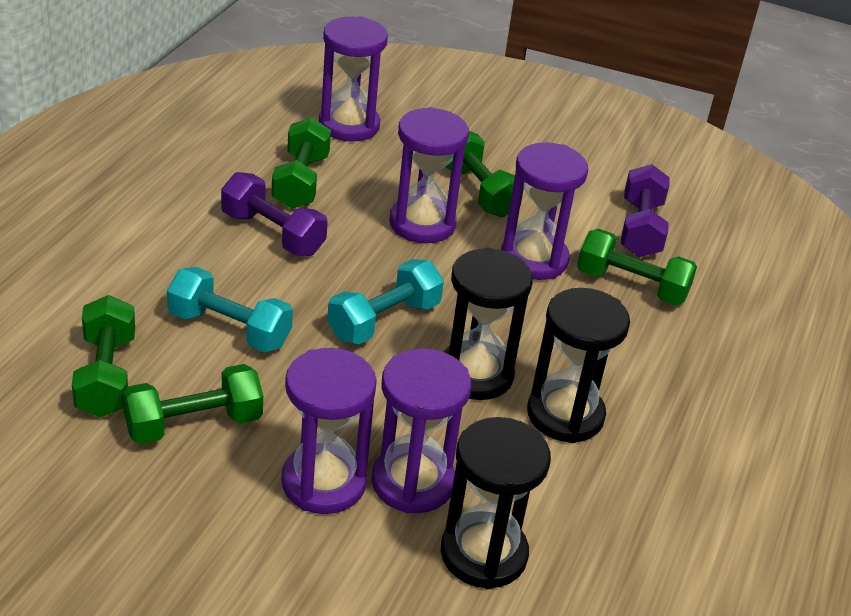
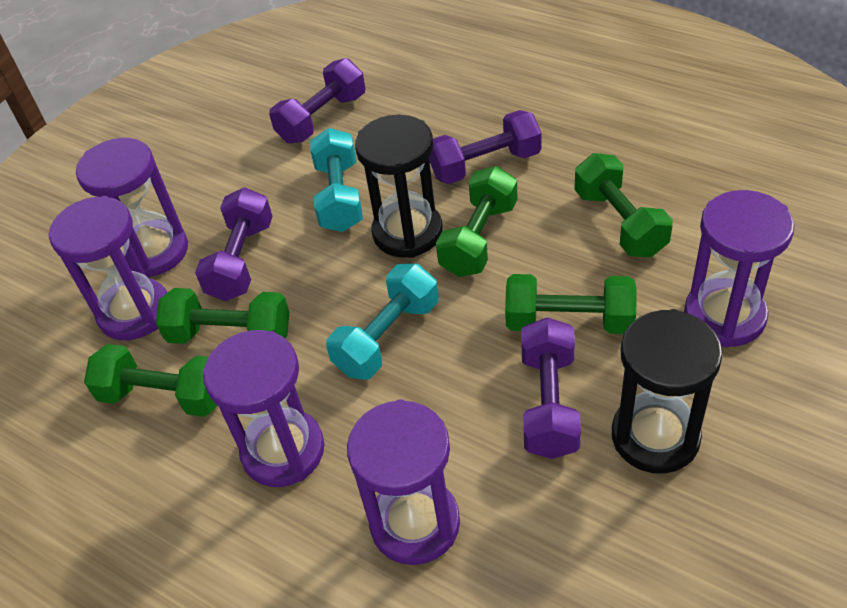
black hourglass: [441,417,551,589] [444,247,533,400] [527,288,630,443] = 3 -> [355,115,443,258] [612,309,723,474] = 2
purple dumbbell: [221,172,328,256] [621,164,670,257] = 2 -> [195,187,273,301] [269,58,365,143] [429,110,541,184] [521,317,581,459] = 4

